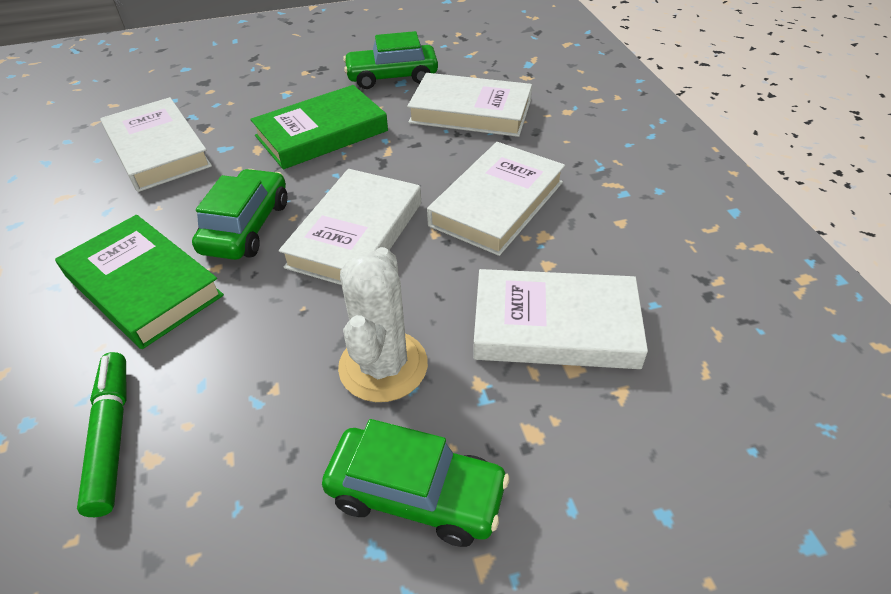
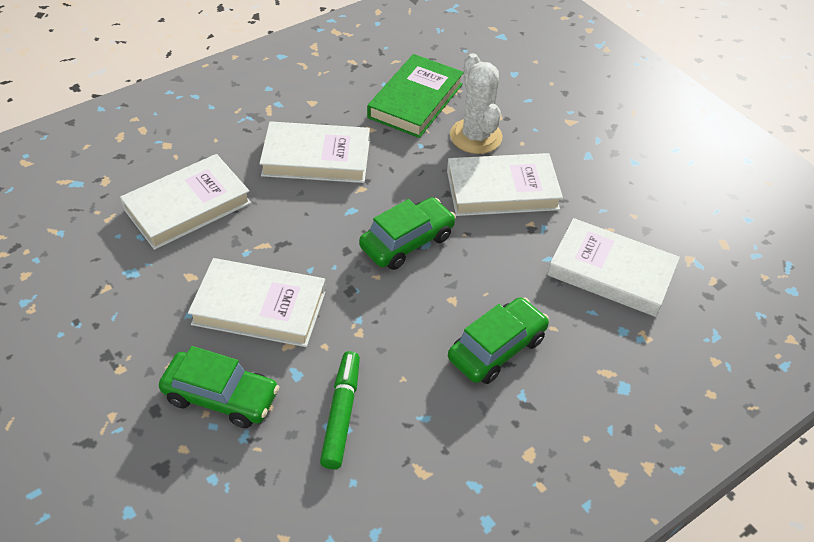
green book: [55,215,224,349] [250,85,388,169] = 2 -> [367,54,464,138] = 1

